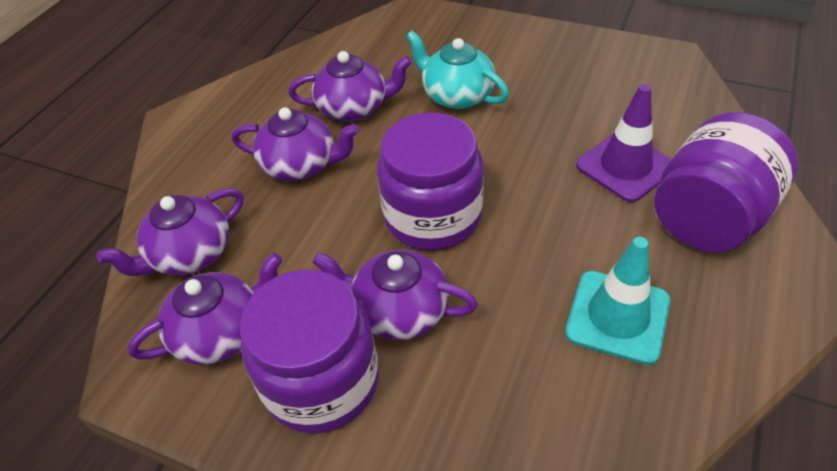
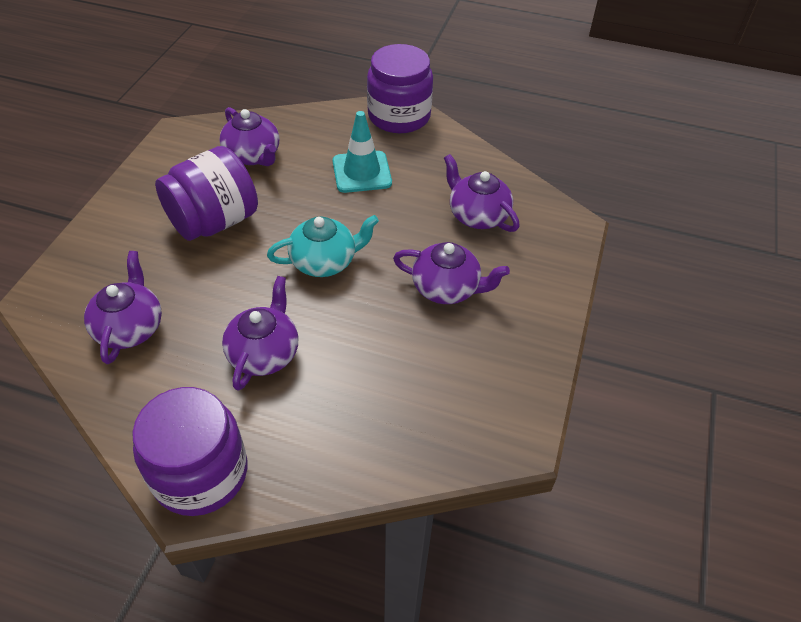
purple traffic cone: [576,84,671,202] = 1 -> none = 0

